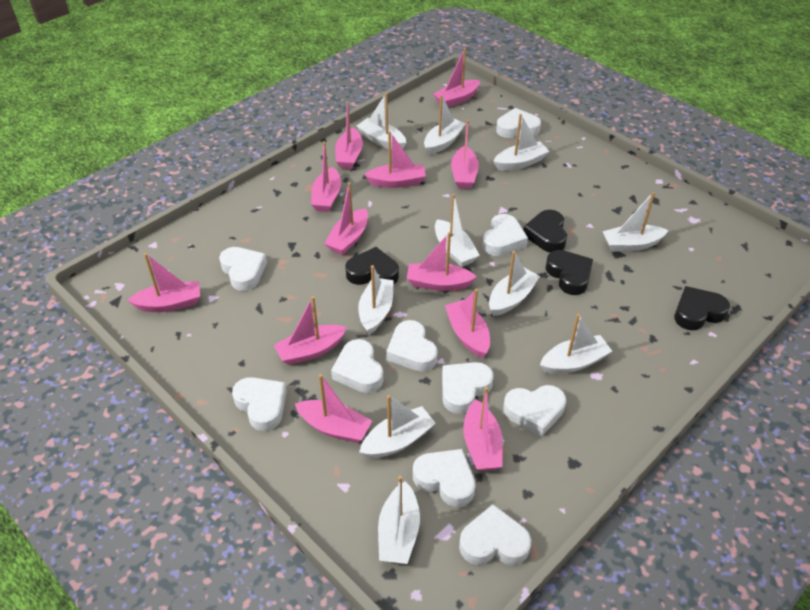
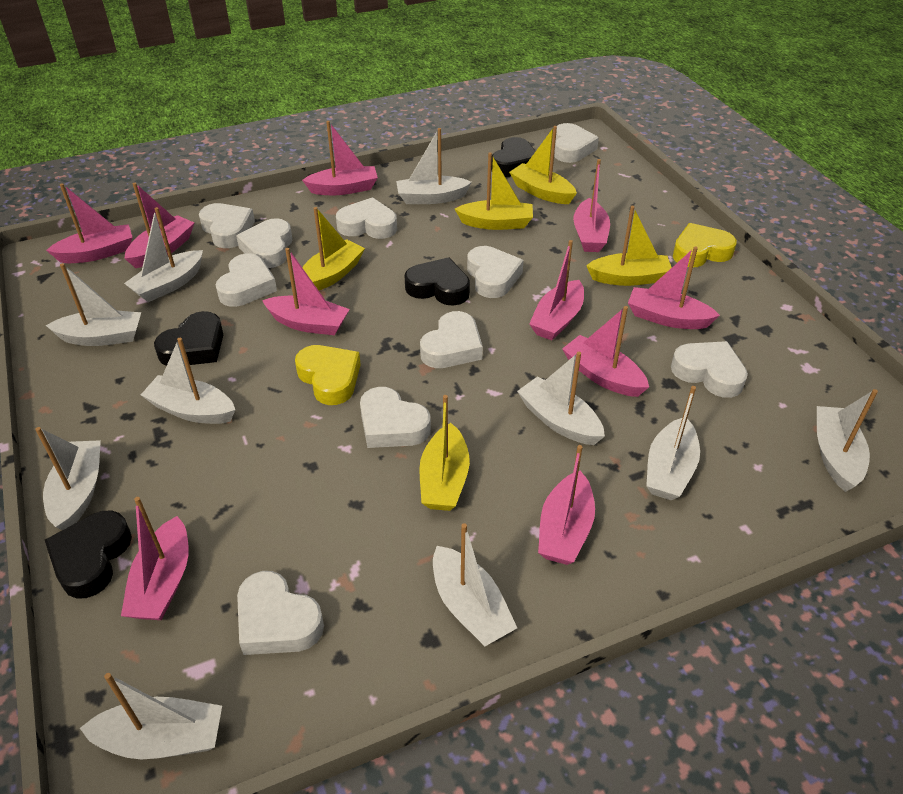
pink boat: [127,253,200,312] [274,296,347,365] [295,374,372,443] [311,141,341,212] [324,183,368,255] [335,101,363,169] [364,131,426,188] [407,232,477,291] [433,48,480,107] [445,289,490,358] [451,120,479,189] [463,387,503,471] = 12 -> [46,183,133,263] [121,497,189,620] [125,183,194,268] [262,248,350,335] [302,121,378,195] [529,240,584,340] [538,445,595,565] [562,306,649,397] [573,159,610,252] [628,246,720,329] = 10
yellow boat: none = 0 -> [302,207,365,291] [419,395,470,511] [455,152,533,230] [509,126,577,204] [586,206,672,286] = 5
yellow heart: none = 0 -> [295,345,361,405] [673,223,737,267] = 2

